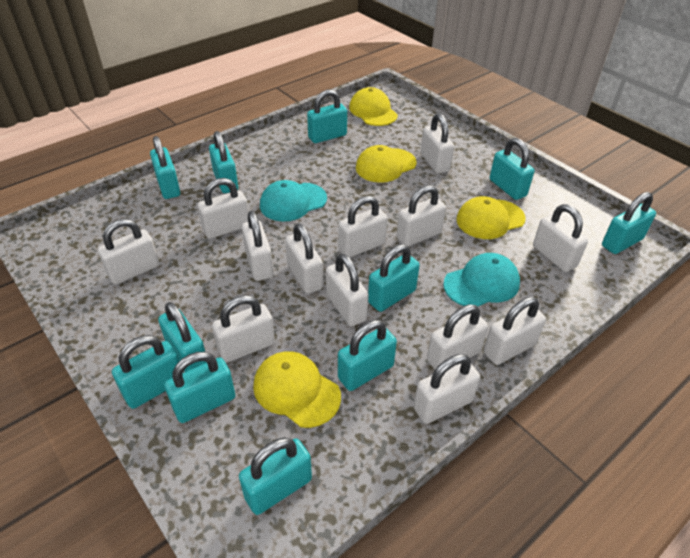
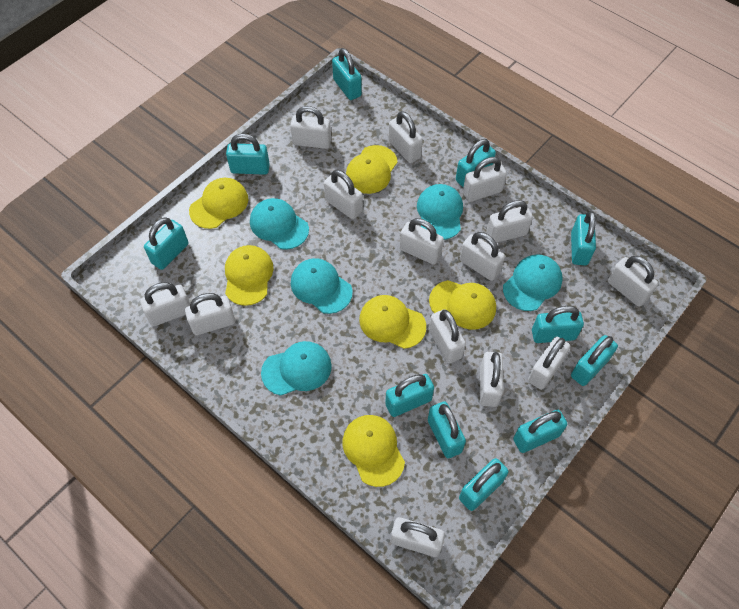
turquoise cap: [260,180,327,221] [443,253,520,307] = 2 -> [250,198,309,250] [261,341,332,396] [291,258,353,314] [417,184,463,240] [503,254,563,311] = 5
white padlock: [98,219,159,284] [198,178,248,239] [212,295,275,363] [242,211,273,281] [285,223,323,294] [326,253,369,326] [338,196,388,257] [397,185,446,247] [414,354,480,424] [420,113,454,174] [427,304,488,369] [484,297,546,365] [533,204,588,272] = 13 -> [140,282,190,326] [185,293,235,335] [290,106,331,149] [324,170,363,219] [388,111,423,163] [391,517,445,557] [400,218,444,265] [429,309,466,364] [460,232,505,281] [463,157,507,202] [480,352,503,407] [486,200,533,243] [528,337,570,390] [608,256,658,307] = 14
yellow cap: [253,351,341,428] [349,87,398,126] [356,145,416,183] [456,196,526,239] = 4 -> [189,178,248,229] [225,245,274,306] [343,415,405,487] [346,145,398,194] [359,295,426,349] [429,280,496,330] = 6

